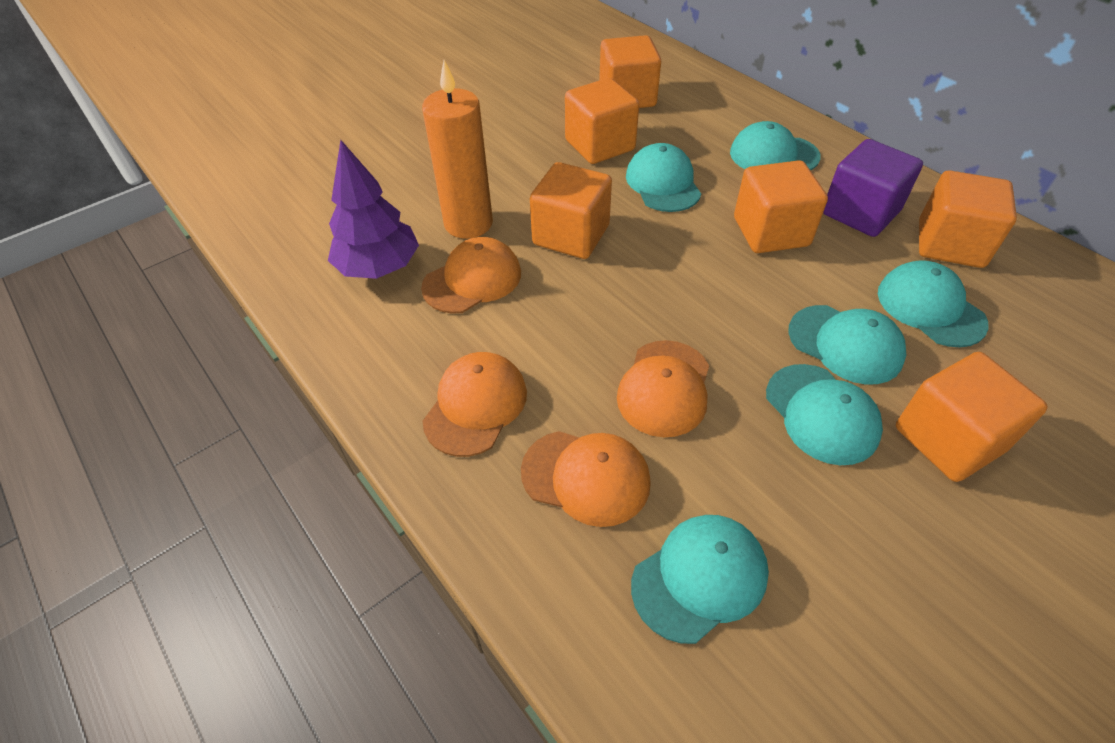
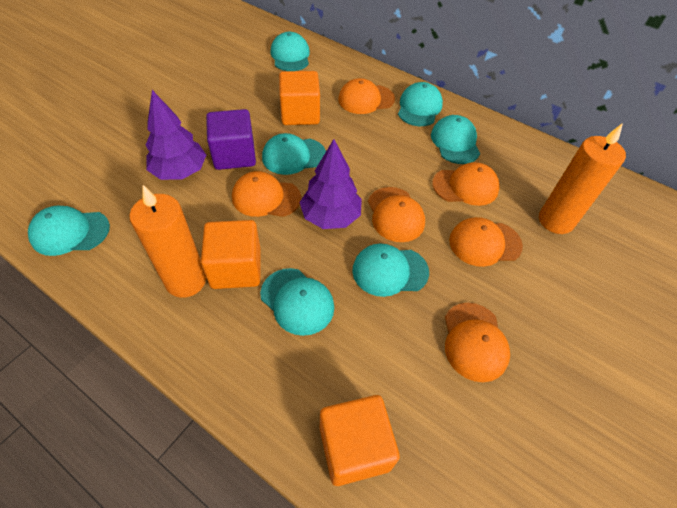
orange candle: [422,60,493,239] = 1 -> [130,185,206,298] [539,123,626,234] = 2
orange cap: [421,237,521,314] [423,352,527,457] [521,431,651,527] [617,340,709,437] = 4 -> [232,171,301,217] [338,78,395,114] [368,187,425,242] [432,162,500,206] [445,303,510,382] [449,217,523,267] = 6
orange cube: [530,162,612,259] [565,78,639,164] [599,35,661,108] [734,160,828,253] [896,352,1048,482] [919,170,1017,268] = 6 -> [201,220,261,289] [279,71,320,125] [320,395,400,486] = 3
purple tree: [328,140,419,279] = 1 -> [145,90,206,180] [299,139,362,229] = 2
turquoise cap: [626,143,701,212] [631,515,769,644] [730,121,821,170] [766,364,883,465] [788,305,906,385] [878,260,989,347] = 6 -> [28,205,110,256] [260,268,334,336] [262,133,326,175] [270,32,310,71] [352,244,429,297] [398,82,443,126] [431,115,480,164] = 7

